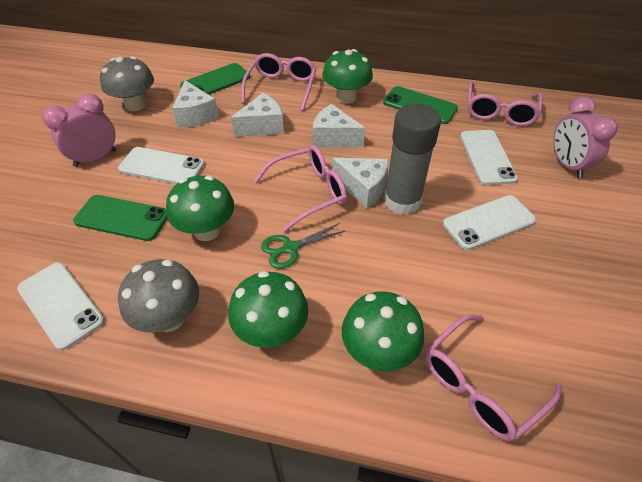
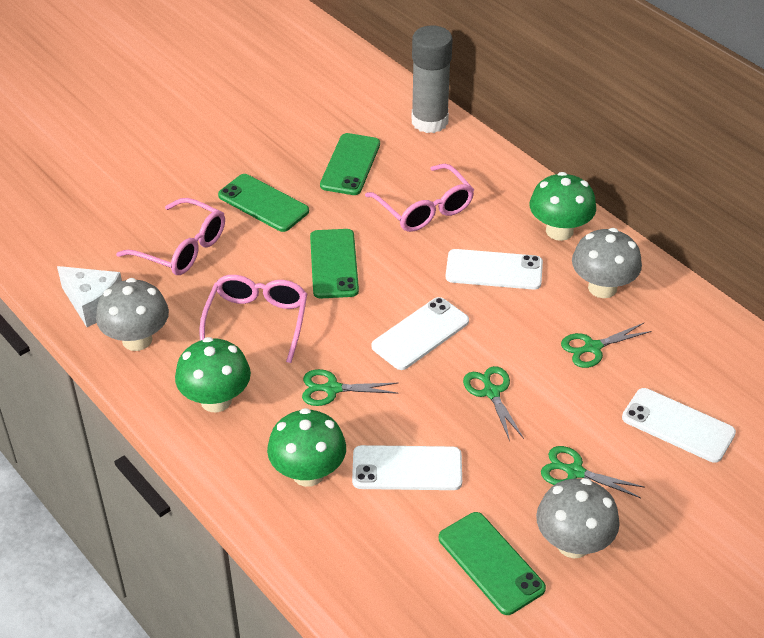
green mushroom: [166,175,234,241] [228,271,308,348] [322,49,373,104] [342,292,424,371] = 4 -> [175,337,251,412] [267,408,346,487] [530,172,596,241] = 3
green phone: [73,195,167,241] [180,63,250,95] [383,86,458,124] = 3 -> [218,174,309,232] [310,229,359,298] [320,133,380,195] [439,512,546,615] = 4
green scissors: [261,223,345,269] = 1 -> [302,369,398,406] [463,366,524,441] [541,446,645,498] [561,323,652,368] = 4
grey mushroom: [100,56,154,111] [118,259,199,333] = 2 -> [96,278,169,351] [536,478,620,558] [572,228,642,298] = 3
pink clock: [42,93,117,167] [553,96,618,179] = 2 -> none = 0
pink glasses: [241,53,317,111] [254,145,347,232] [425,315,562,442] [467,82,543,126] = 4 -> [116,198,225,275] [200,275,307,363] [365,164,474,232] = 3
white cheese: [172,80,219,127] [231,93,284,137] [313,104,365,147] [332,158,389,209] = 4 -> [57,266,122,327] = 1

